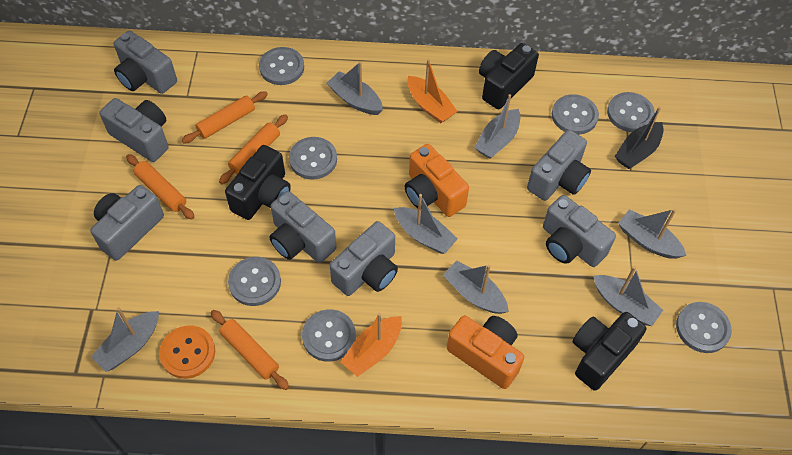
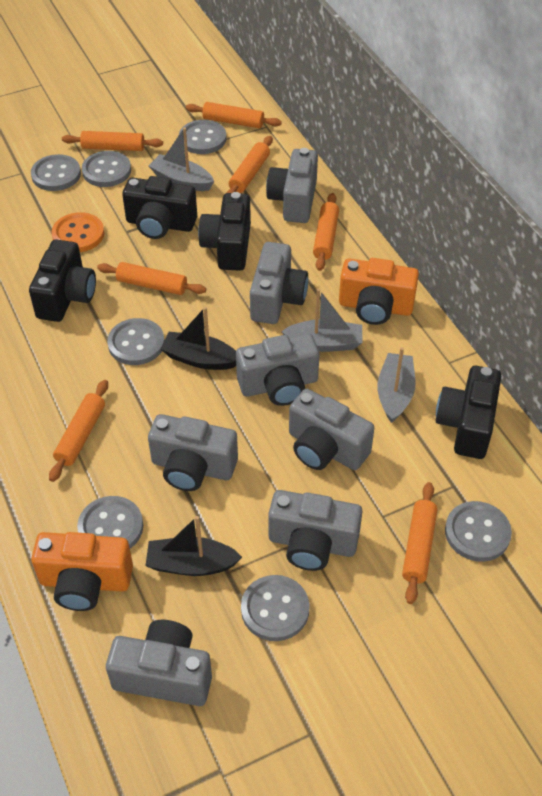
black boat: [615,106,664,169] = 1 -> [146,516,242,576] [160,307,236,370] = 2
black camera: [225,145,291,220] [479,43,539,109] [572,312,646,391] = 3 -> [29,239,96,322] [122,176,197,239] [198,192,251,271] [436,366,501,459] = 4
grey boat: [91,308,159,372] [327,62,383,115] [394,194,458,254] [443,260,509,314] [474,94,520,159] [593,266,663,326] [618,209,686,259] = 7 -> [149,127,214,191] [281,289,363,352] [377,347,416,423] = 3
orange boat: [341,313,402,377] [407,59,458,123] = 2 -> none = 0
orange rolling pin: [126,154,194,219] [182,91,268,143] [211,310,289,390] [219,114,288,184] = 4 -> [49,380,108,482] [62,131,163,151] [97,262,206,295] [186,102,282,128] [226,136,273,193] [313,193,339,271] [402,482,437,604] = 7

